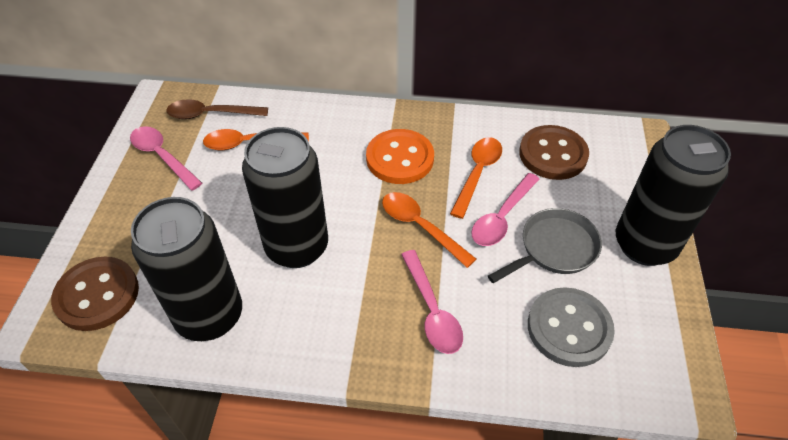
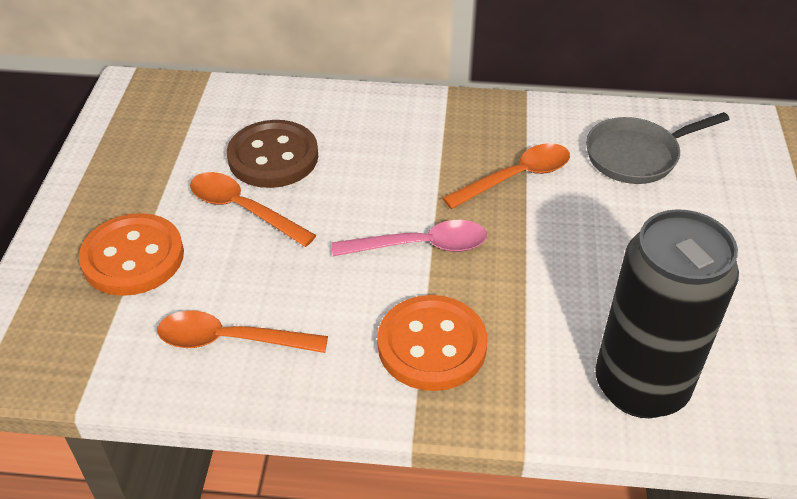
black can: [131,197,242,341] [242,127,328,268] [616,125,731,266] = 3 -> [595,209,739,418] = 1
brown button: [51,257,139,331] [519,125,589,180] = 2 -> [227,120,318,188] = 1
brown spoon: [166,99,268,119] = 1 -> none = 0
grey button: [528,287,615,367] = 1 -> none = 0
orange button: [366,129,434,184] = 1 -> [79,213,184,296] [377,295,487,391] = 2
pink spoon: [130,126,202,191] [401,250,463,354] [471,173,539,246] = 3 -> [332,220,487,256] = 1

